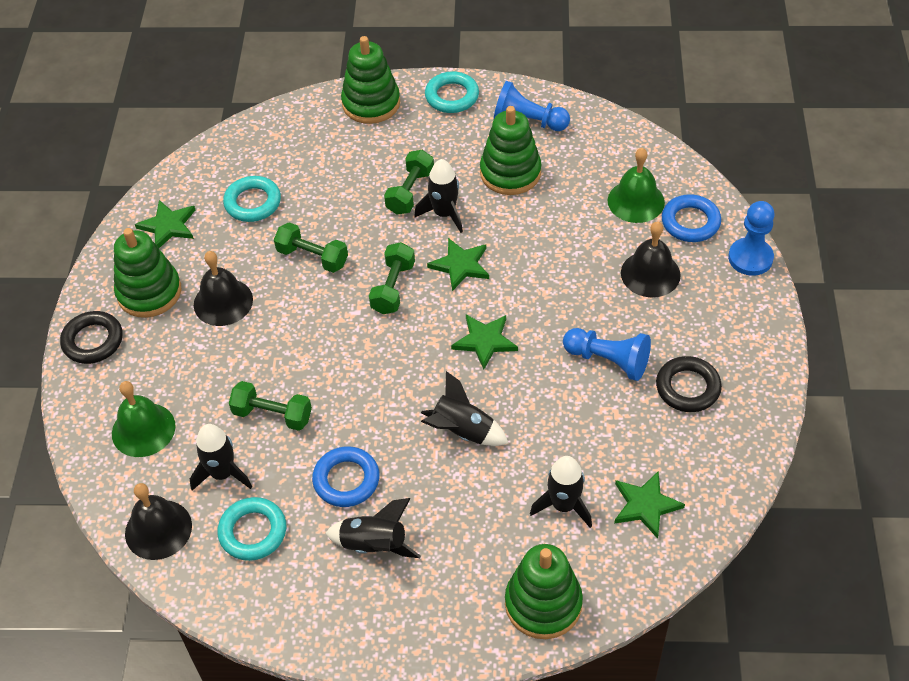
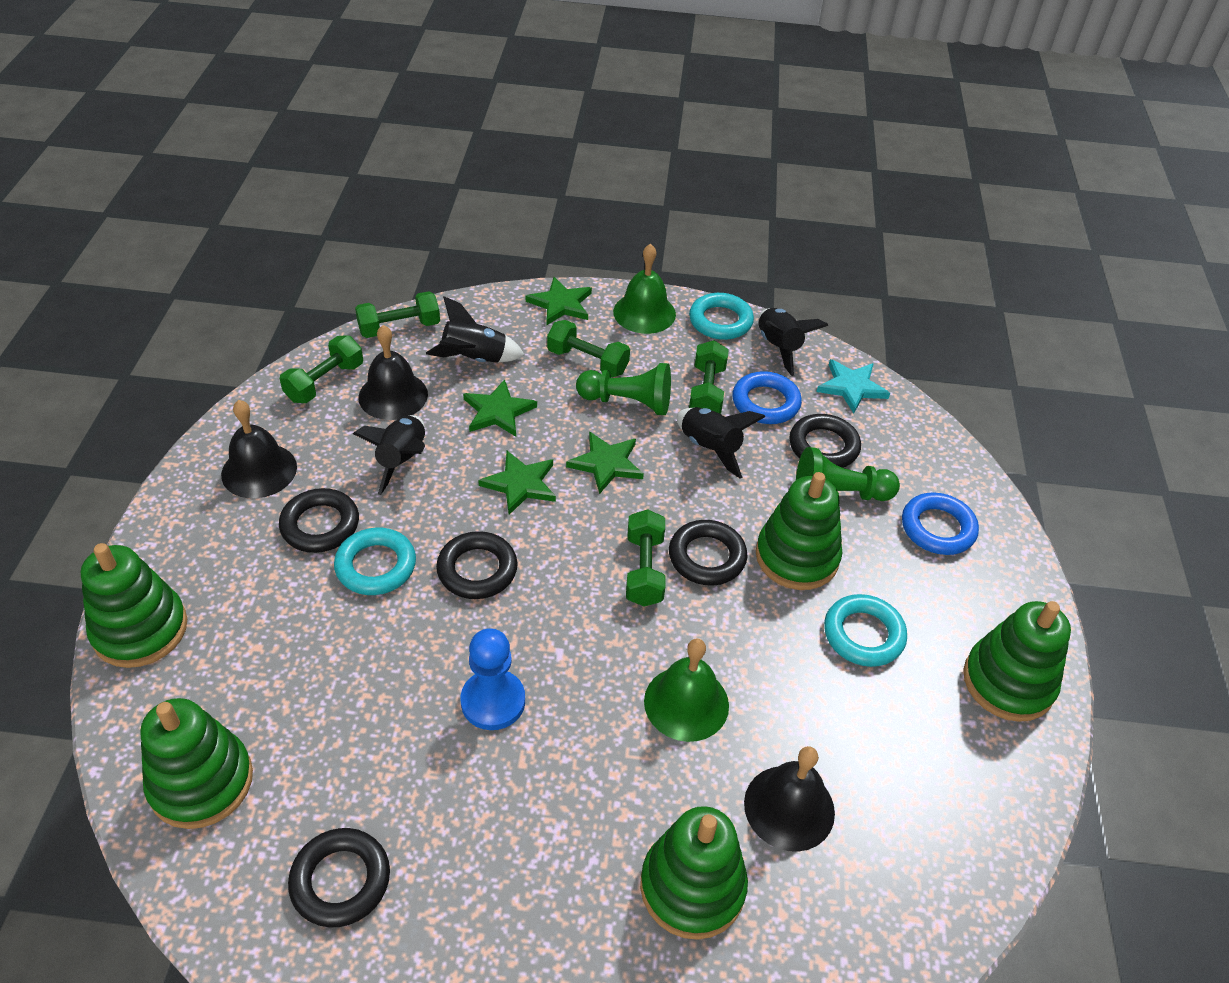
black ring: [60,311,123,364] [656,356,722,412] = 2 -> [279,488,359,553] [288,828,390,927] [436,531,518,599] [669,520,747,586] [789,414,861,468] = 5
black rocket: [190,424,252,491] [325,498,421,558] [414,159,463,233] [421,371,508,446] [530,456,592,528] = 5 -> [353,415,425,495] [426,296,524,363] [677,407,765,478] [758,308,828,376] = 4
blue pawn: [494,81,570,131] [563,328,651,381] [728,201,775,276] = 3 -> [461,628,525,730] = 1
green dumbbell: [229,381,312,431] [274,222,348,273] [369,242,415,314] [384,150,434,215] = 4 -> [280,336,363,403] [355,291,440,338] [547,320,630,377] [626,509,666,607] [689,340,729,414] = 5
green pawn: none = 0 -> [576,363,671,415] [796,447,900,501] = 2
green stacking toy: [114,228,181,318] [341,36,400,124] [480,106,541,195] [505,544,583,639] = 4 -> [81,543,187,668] [140,698,253,829] [640,806,748,940] [756,472,842,590] [963,601,1071,722] = 5
turquoise star: none = 0 -> [816,359,890,413] = 1

